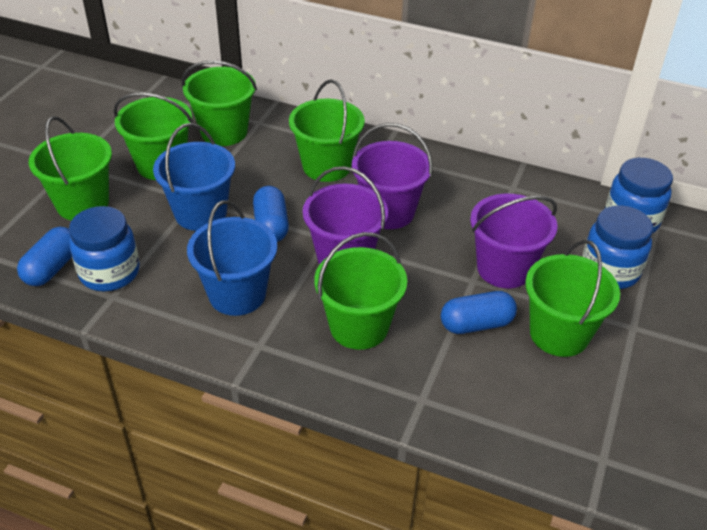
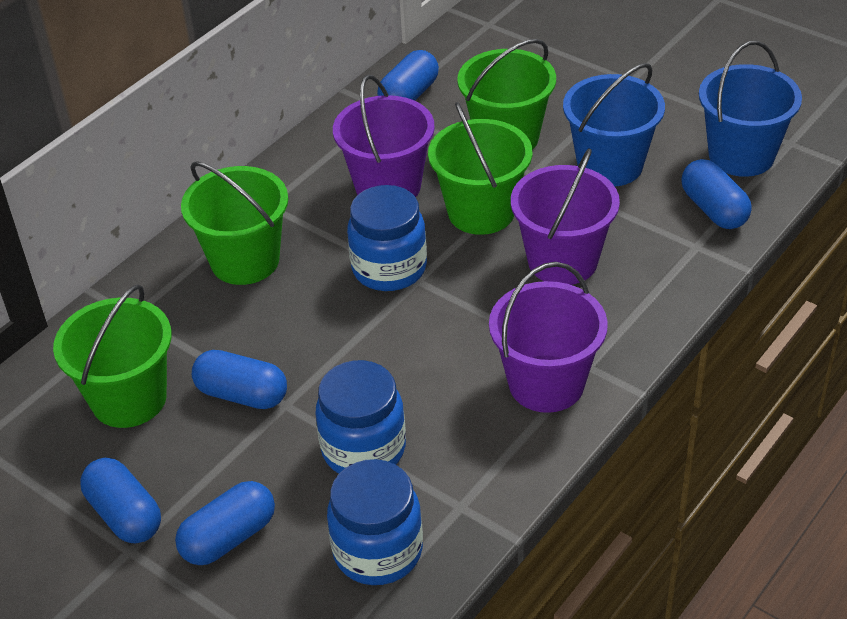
blue capsule: [17,227,72,286] [253,186,289,242] [441,291,517,334] = 3 -> [80,458,161,543] [175,481,275,565] [192,350,287,409] [377,50,439,101] [681,159,752,229] = 5
green bucket: [29,116,112,220] [113,92,193,180] [182,60,257,146] [289,79,365,182] [314,232,407,350] [525,240,620,357] = 6 -> [53,284,172,428] [181,161,288,285] [428,102,532,235] [458,39,556,150] = 4

